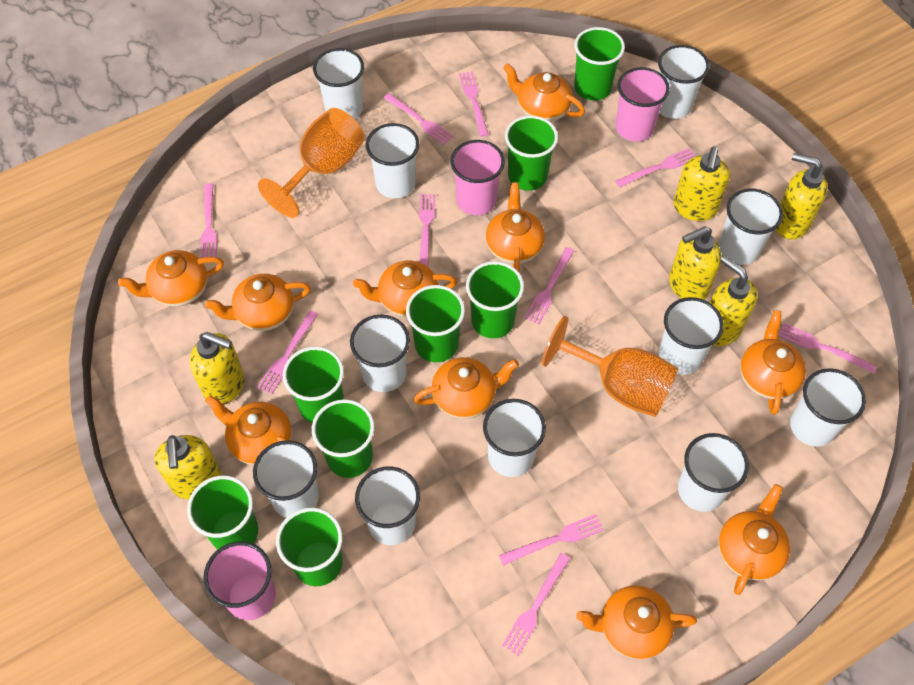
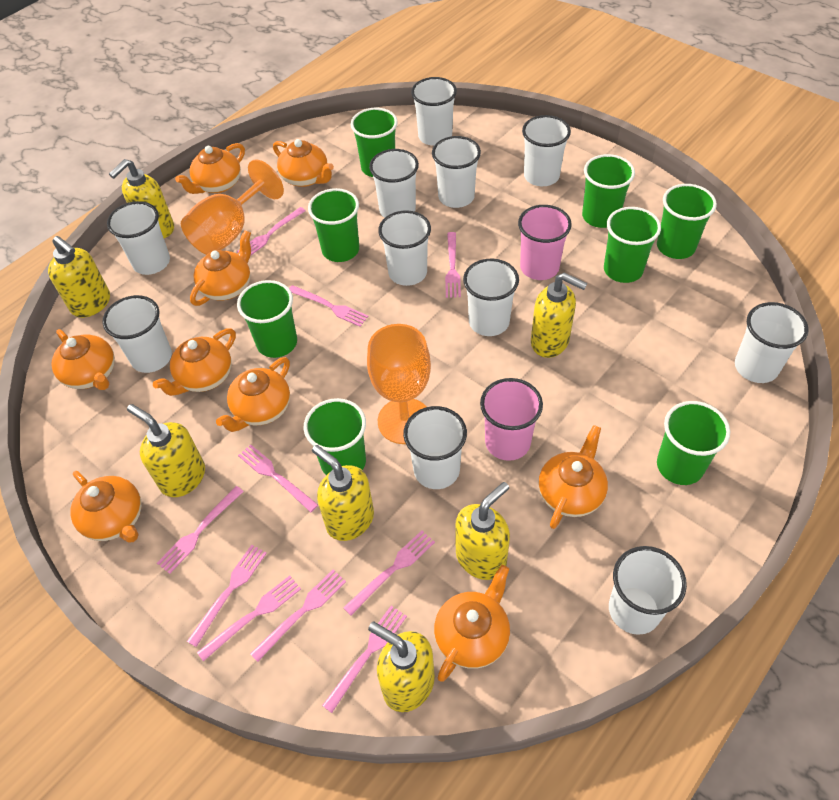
orange teapot: [118,250,224,307] [205,274,311,331] [205,395,292,465] [353,261,457,317] [413,357,519,419] [486,183,545,273] [503,63,585,122] [576,585,697,660] [719,484,790,595] [740,310,806,415] = 10 -> [51,329,115,390] [70,471,141,543] [153,328,236,396] [175,143,245,194] [190,230,251,306] [216,357,290,432] [273,139,334,187] [434,565,510,682] [538,425,608,529] = 9
pink cup: [203,541,276,620] [451,140,505,215] [615,67,670,142] = 3 -> [480,378,543,461] [518,205,572,280] = 2
yellow soap dispenser: [154,435,222,499] [190,332,244,405] [669,226,722,300] [673,147,730,221] [710,255,758,346] [776,153,828,240] = 6 -> [48,236,110,318] [109,159,174,238] [127,404,205,497] [312,445,374,541] [368,621,435,712] [455,482,510,580] [531,272,587,358] = 7

